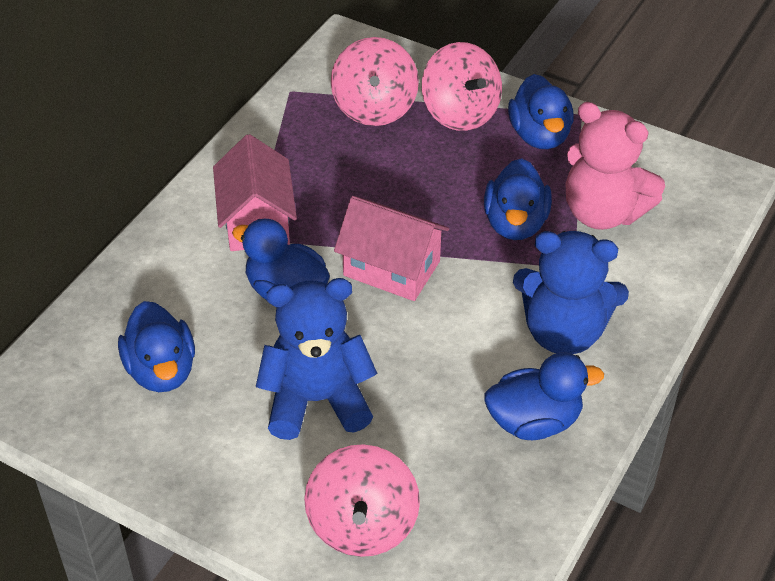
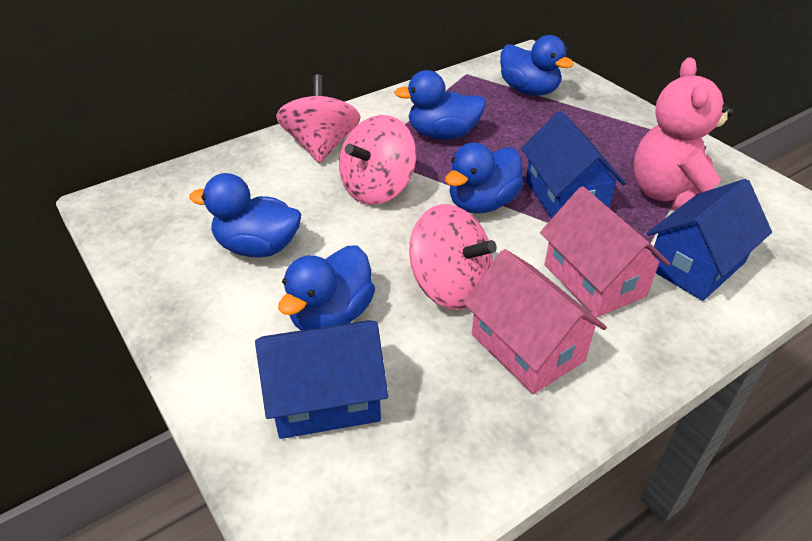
blue house: none = 0 -> [255,320,388,439] [521,111,626,219] [647,179,772,301] = 3
blue teddy bear: [256,278,378,440] [513,231,629,354] = 2 -> none = 0

